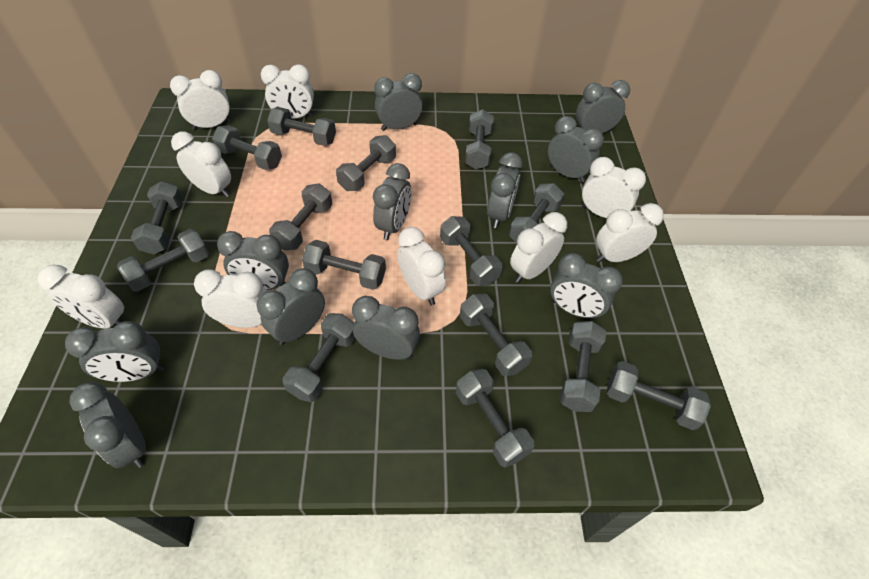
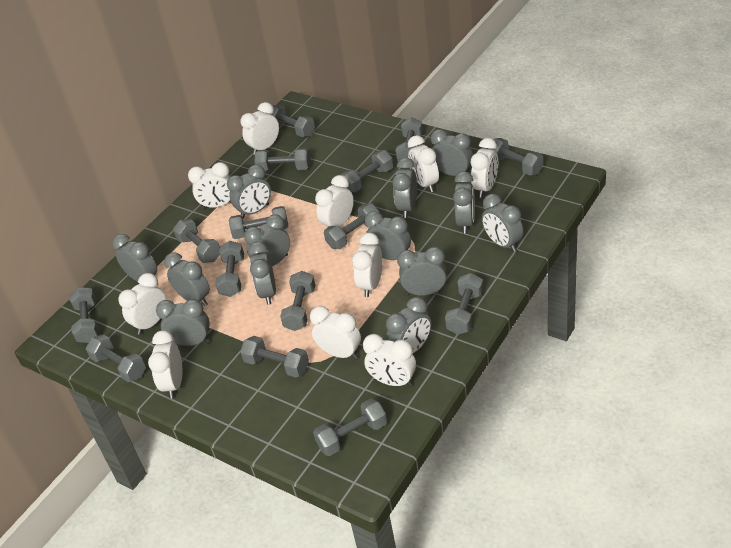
grey clock: [65,321,165,382] [69,382,146,468] [217,231,289,290] [257,268,325,345] [352,296,420,360] [373,163,412,240] [374,73,423,131] [487,152,523,228] [548,116,604,183] [550,253,623,320] [576,80,630,133] = 11 -> [112,234,157,282] [156,299,210,346] [164,252,210,306] [227,165,271,218] [244,214,290,266] [248,241,276,305] [365,211,411,260] [386,297,431,354] [393,158,417,218] [397,246,447,296] [431,129,473,176] [453,171,475,234] [482,194,523,252] = 13
white clock: [38,265,124,329] [170,70,231,130] [171,132,231,198] [194,269,267,328] [261,64,314,119] [397,227,446,305] [510,212,567,283] [582,157,646,218] [596,203,664,262] = 9 -> [118,273,166,335] [148,330,182,399] [188,162,231,209] [241,102,279,155] [310,306,361,359] [315,175,354,227] [352,233,383,297] [363,334,416,386] [408,135,439,192] [471,138,498,198] = 10

